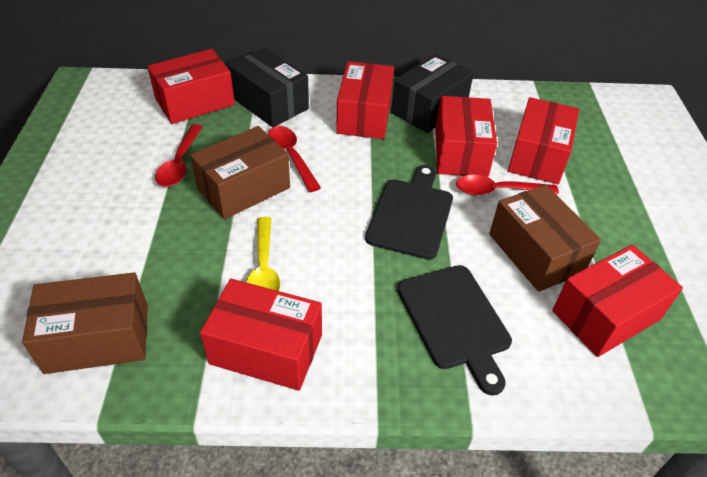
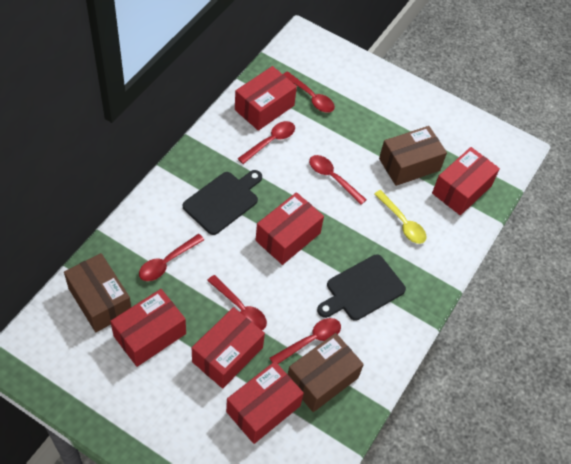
black box: [227,48,309,127] [391,54,474,133] = 2 -> none = 0
red spoon: [155,124,203,187] [268,126,321,192] [456,175,559,196] = 3 -> [139,234,204,281] [207,275,267,330] [237,121,295,164] [270,318,341,364] [283,71,335,113] [309,155,367,205] = 6

